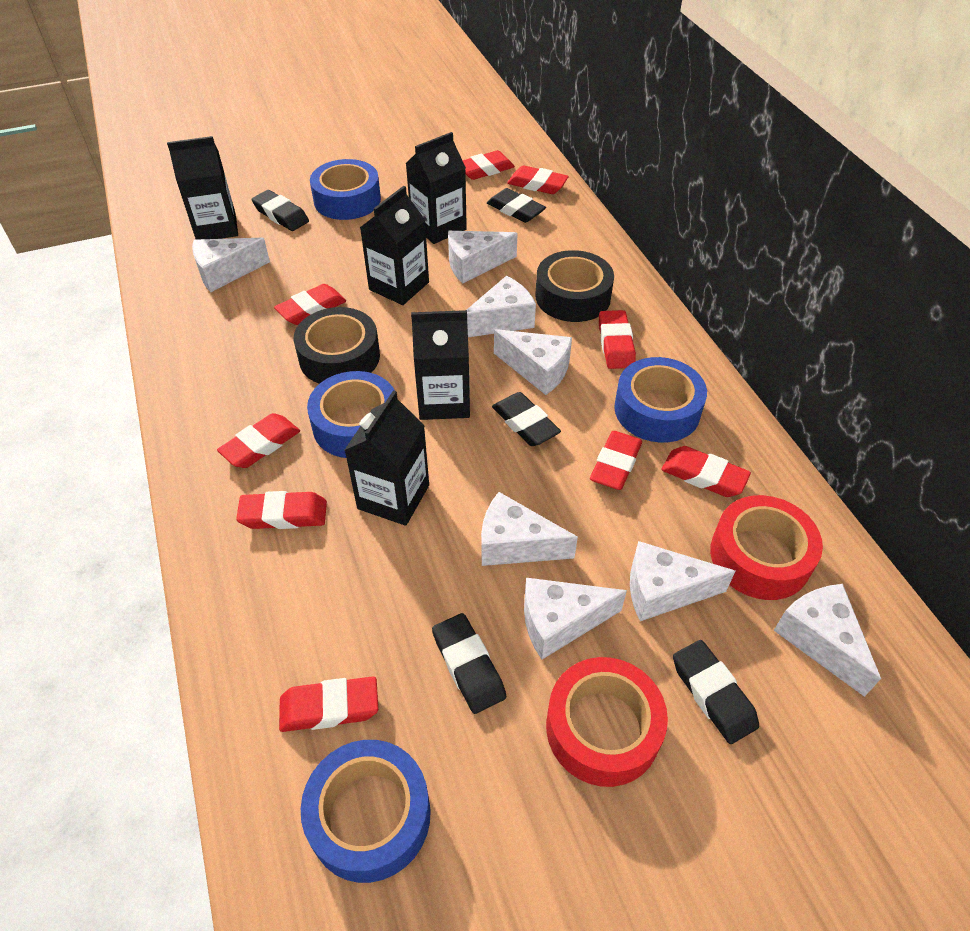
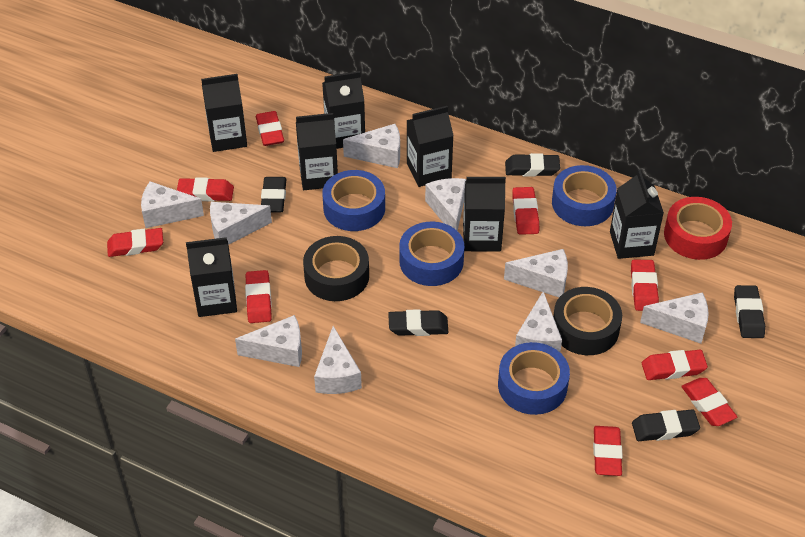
black carton: [167,136,238,240] [345,390,429,526] [360,186,429,305] [405,132,467,244] [411,310,470,420] = 5 -> [186,237,237,317] [201,74,247,152] [296,113,338,190] [322,71,365,149] [407,106,454,187] [463,177,506,252] [610,170,664,259] = 7
red tape: [546,657,668,787] [710,495,823,600] = 2 -> [664,197,732,260] = 1
white cheese: [192,238,270,292] [448,231,518,283] [467,275,536,337] [481,492,578,566] [494,329,572,395] [524,578,627,659] [630,541,735,621] [774,584,881,697] = 8 -> [141,181,204,228] [210,202,272,245] [235,315,302,367] [314,326,362,394] [343,124,400,168] [425,178,466,231] [504,249,568,297] [515,291,562,352] [640,292,709,344] = 9

